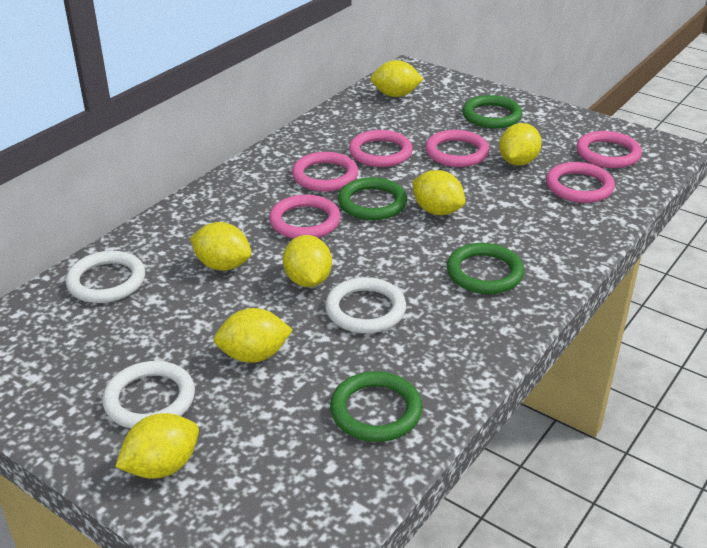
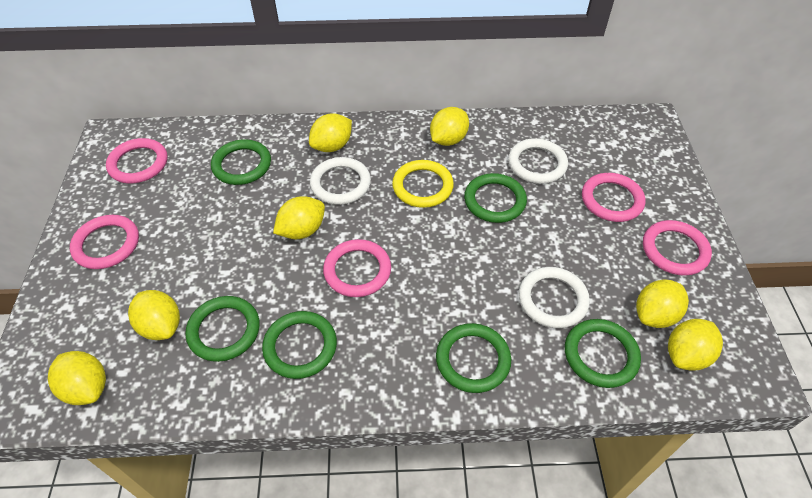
green ring: [330,371,422,442] [338,177,407,220] [447,243,524,294] [462,95,522,129] = 4 -> [185,296,260,362] [211,139,271,185] [262,311,337,379] [436,323,511,393] [464,173,527,223] [565,319,641,388] = 6
pink ring: [269,195,341,239] [292,152,358,192] [349,130,413,167] [425,130,489,167] [546,162,615,203] [576,131,642,168] = 6 -> [70,215,139,269] [106,138,167,184] [323,239,391,297] [582,173,645,222] [643,220,712,276] = 5
yellow ring: none = 0 -> [392,160,454,208] = 1

